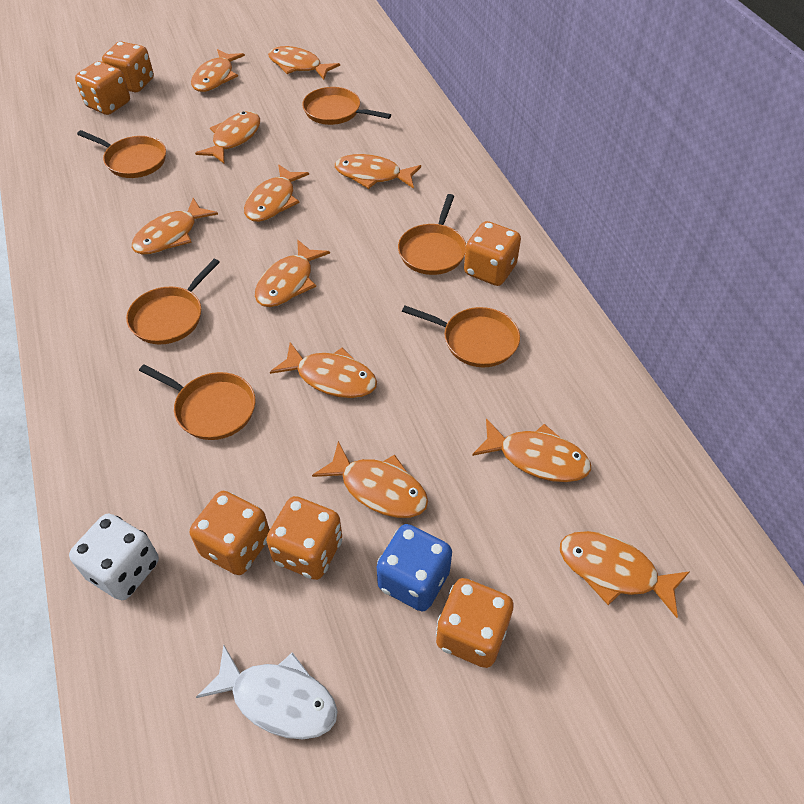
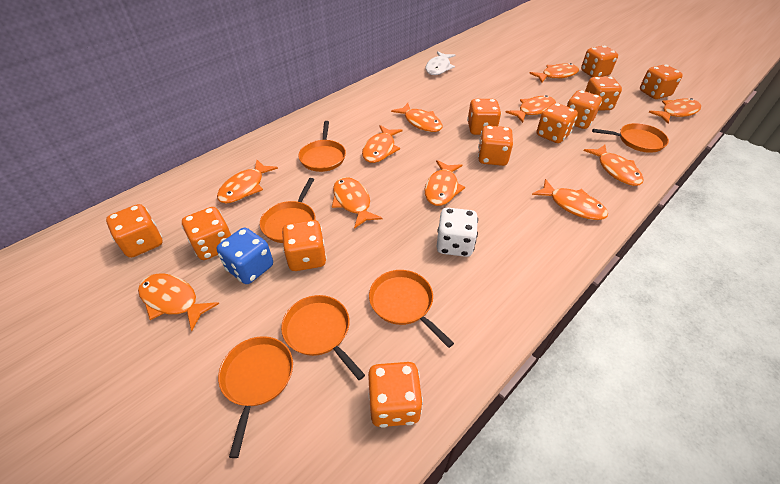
orange dice: [75,61,130,115] [102,42,154,92] [190,491,270,575] [266,496,342,580] [436,578,514,668] [464,221,521,286] = 6 -> [106,204,163,258] [182,207,231,260] [282,220,327,271] [368,362,423,428] [467,99,501,135] [478,126,513,166] [537,103,578,143] [567,90,602,129] [581,46,618,77] [585,77,622,111] [640,64,683,99] = 11

